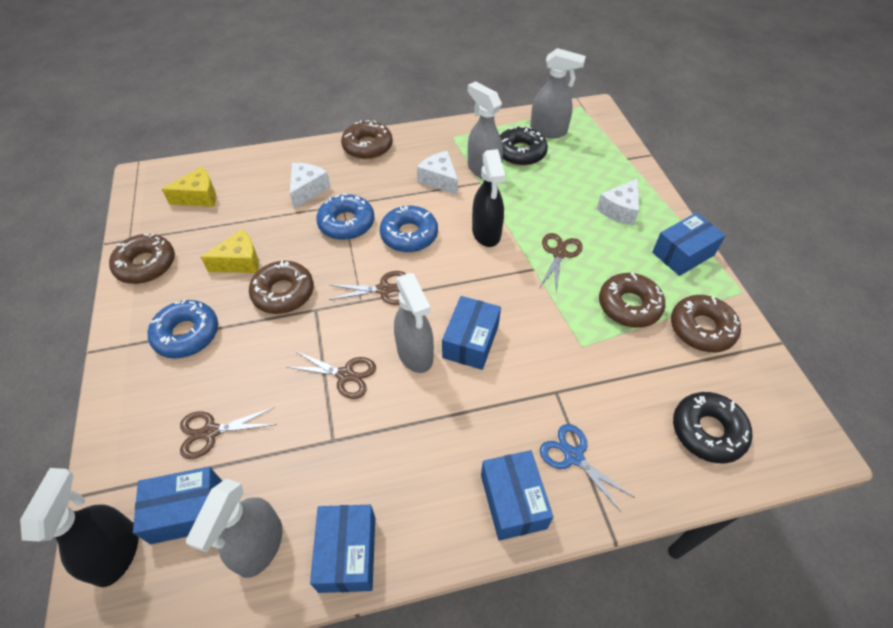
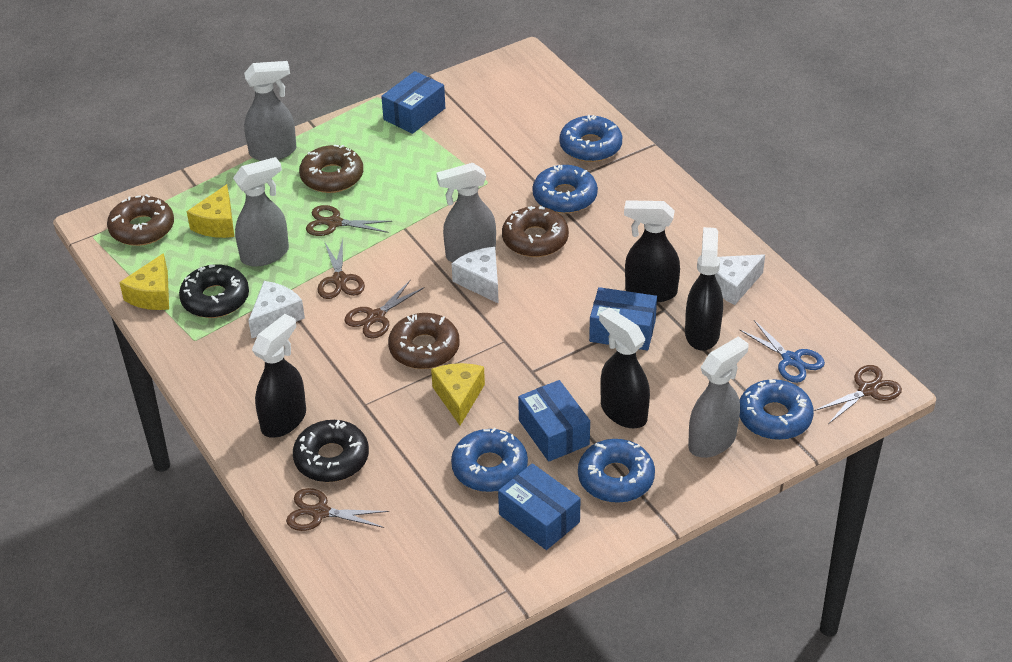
black spray bottle: [20,468,138,587] [472,149,505,247] = 2 -> [252,314,306,438] [599,308,650,428] [624,200,680,302] [685,227,723,351] = 4
blue box: [133,467,222,544] [310,505,375,593] [442,296,501,370] [481,450,553,541] [652,213,726,276] = 5 -> [381,71,445,134] [498,463,581,550] [518,380,590,462] [589,287,657,351] = 4
blue donut: [148,299,218,358] [316,193,375,240] [380,206,438,252] = 3 -> [451,428,528,492] [532,165,598,214] [559,115,622,162] [578,439,655,503] [739,379,814,440] = 5
brown donut: [109,234,175,284] [249,261,314,314] [341,120,393,159] [599,272,665,328] [671,295,741,352] = 5 -> [107,194,174,246] [299,145,363,193] [388,313,460,369] [502,206,569,257] = 4
brown scissors: [180,407,277,459] [287,351,376,399] [329,271,406,305] [540,233,583,293] = 4 -> [286,488,389,531] [306,205,393,236] [318,239,365,299] [344,280,425,339] [814,365,902,424] = 5
yellow cheese: [162,167,216,207] [201,229,259,273] = 2 -> [119,253,169,310] [187,184,234,238] [431,363,485,425] = 3

